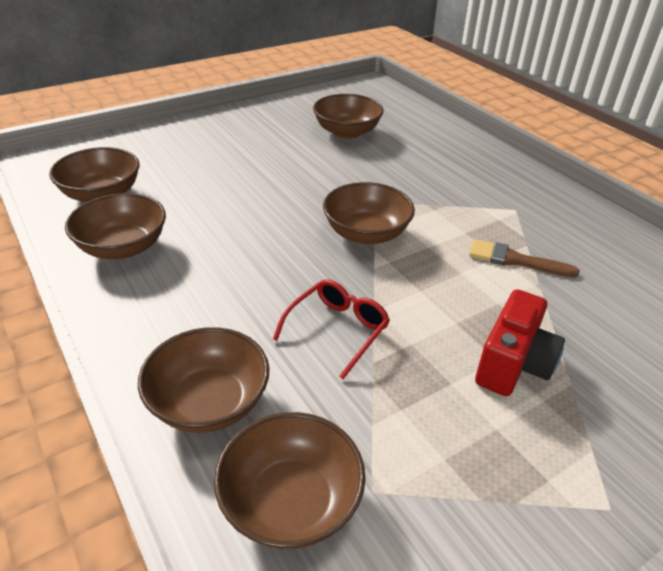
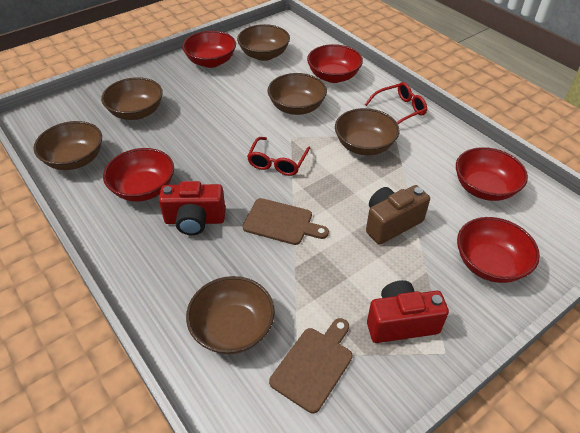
brown brush: [469,239,579,278] = 1 -> none = 0
brown camera: none = 0 -> [366,185,430,245] = 1
brown cutting board: none = 0 -> [242,198,329,245] [269,318,353,413] = 2
red bowl: none = 0 -> [103,148,174,202] [182,31,236,68] [307,44,363,83] [456,147,528,201] [457,217,540,283] = 5
red camera: [475,289,565,396] = 1 -> [159,181,226,235] [367,280,449,343] = 2
red glasses: [273,279,390,379] = 1 -> [247,137,310,176] [365,82,427,124] = 2

